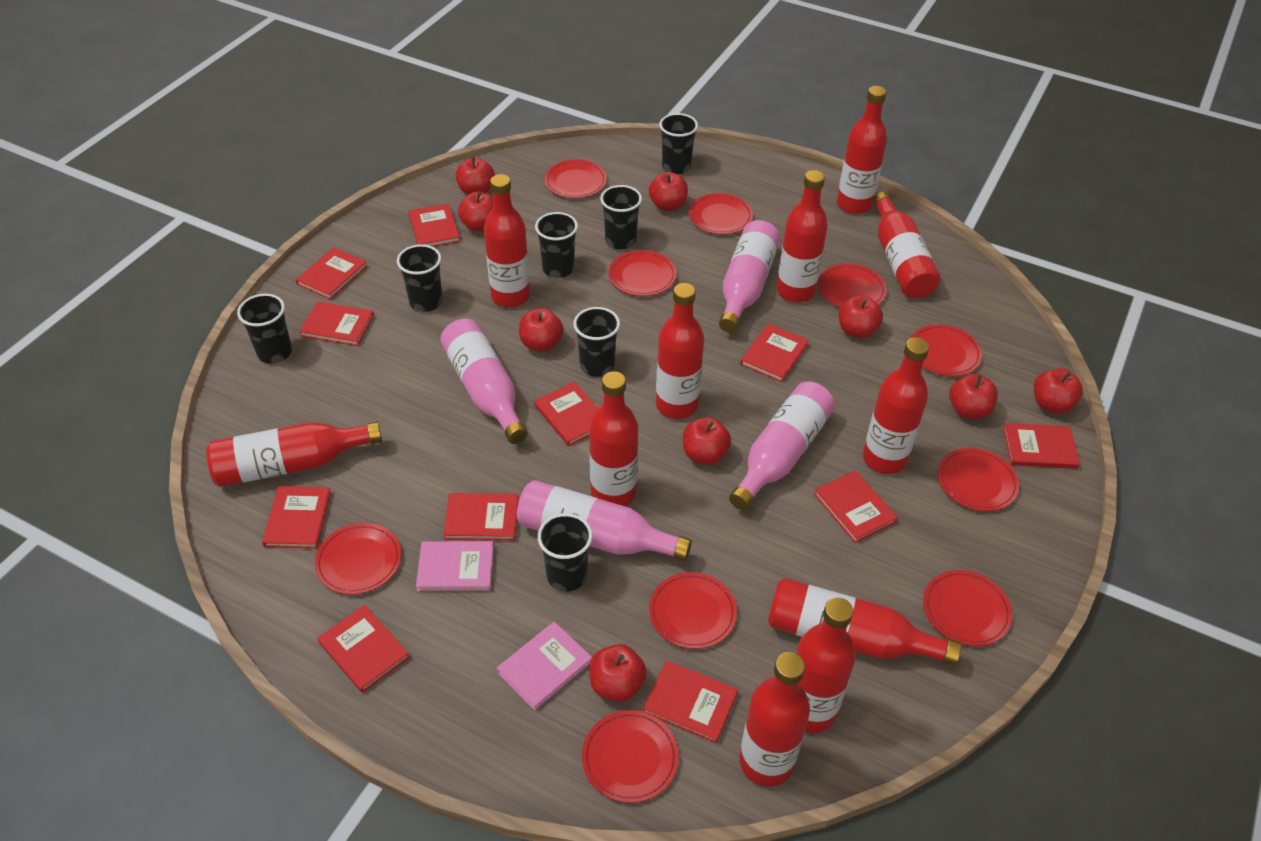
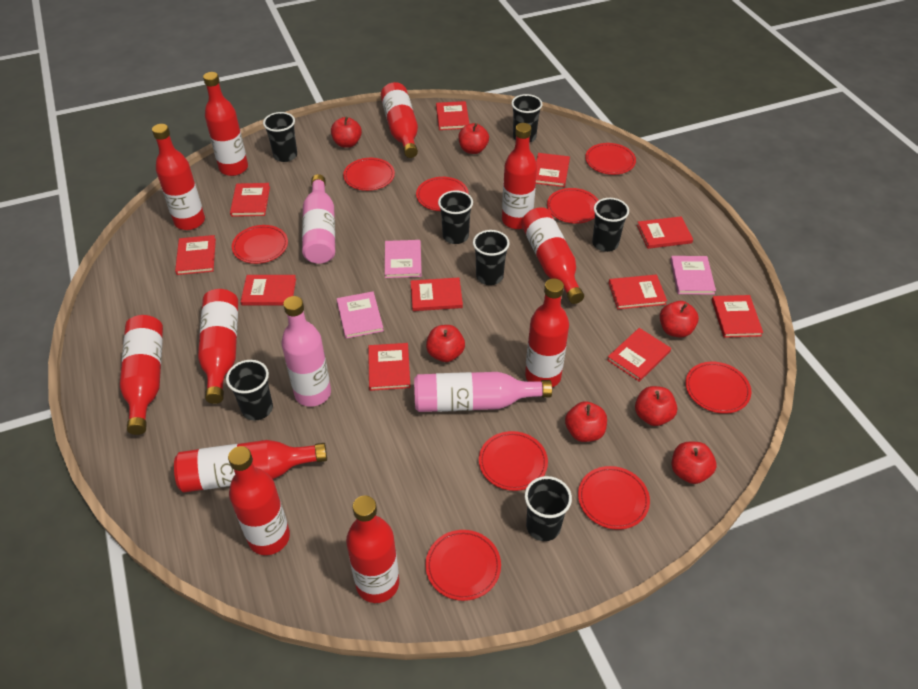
pink book: [416,541,494,592] [496,621,592,710] = 2 -> [337,292,384,339] [385,240,422,278] [670,256,716,295] = 3
pink bottle: [440,319,528,444] [517,480,692,561] [719,220,780,332] [729,381,835,510] = 4 -> [281,296,331,406] [302,174,335,264] [414,372,552,412] = 3
red apple: [455,157,495,195] [458,191,493,232] [519,308,564,352] [589,644,647,702] [649,172,688,211] [683,417,731,465] [839,295,883,338] [949,374,998,419] [1034,368,1083,414] = 9 -> [331,117,362,148] [426,325,465,362] [458,123,489,154] [565,401,607,442] [635,386,677,426] [660,301,699,337] [672,441,716,484] = 7
red plate: [315,523,401,595] [544,160,607,198] [582,710,679,803] [609,250,676,296] [649,572,737,649] [689,193,753,234] [818,264,887,308] [911,324,982,376] [923,570,1012,646] [938,448,1019,511] = 10 -> [232,225,288,264] [343,158,395,191] [416,177,469,211] [426,530,501,601] [479,431,548,491] [547,188,599,224] [578,466,650,530] [585,143,636,175] [685,362,751,414] = 9

